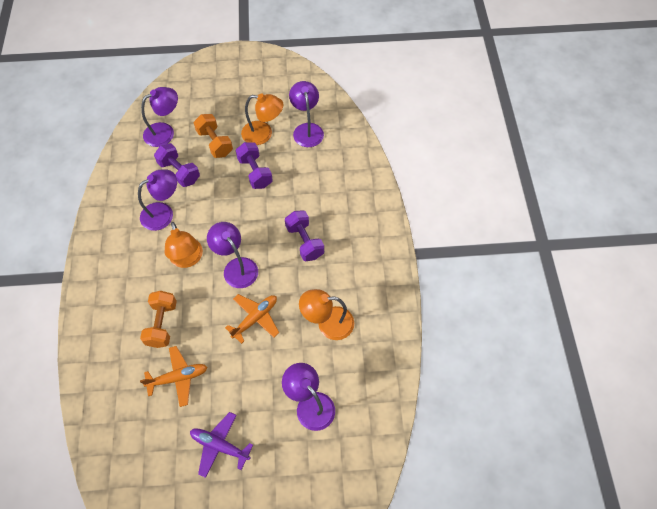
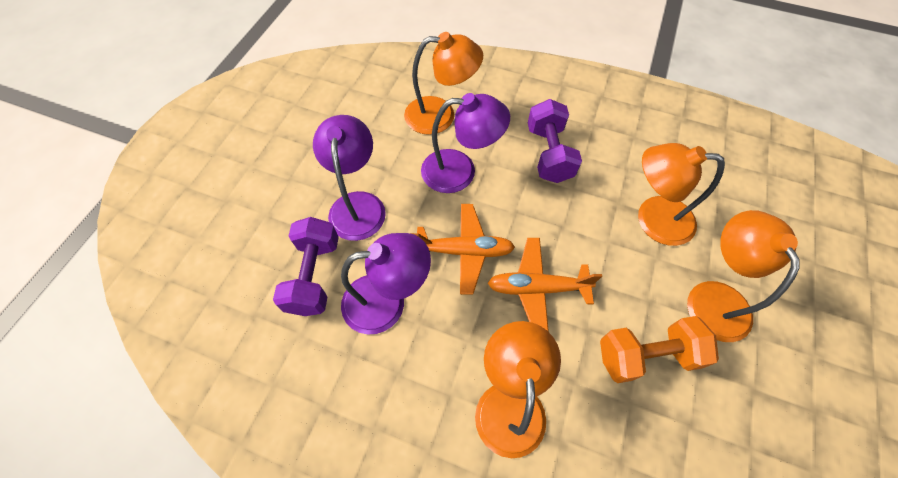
orange dumbbell: [140,291,177,348] [194,114,233,158] = 2 -> [600,316,719,383] = 1
orange lamp: [165,222,203,268] [241,94,283,145] [299,289,354,340] = 3 -> [404,32,483,135] [475,321,561,458] [638,143,725,246] [687,210,800,342] = 4
purple dumbbell: [154,143,200,187] [235,142,273,189] [285,210,324,261] = 3 -> [273,217,339,316] [528,99,582,183] = 2
purple lamp: [138,170,177,231] [141,87,178,147] [207,222,258,288] [282,363,335,431] [289,81,324,147] = 5 -> [313,115,386,241] [341,233,431,334] [421,93,510,193] = 3
purple plane: [190,412,253,478] = 1 -> none = 0

